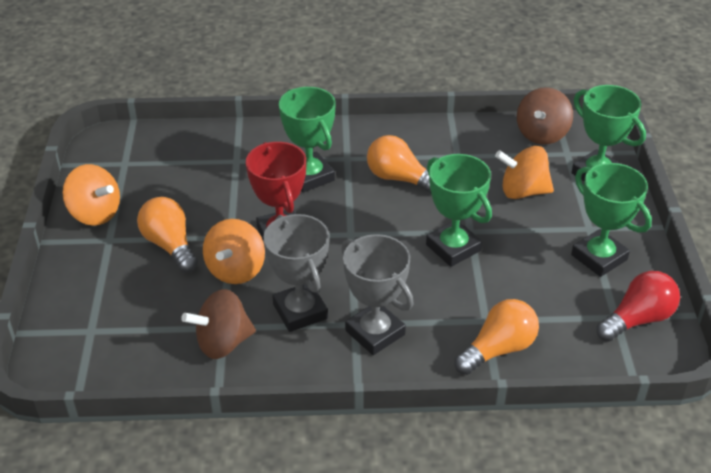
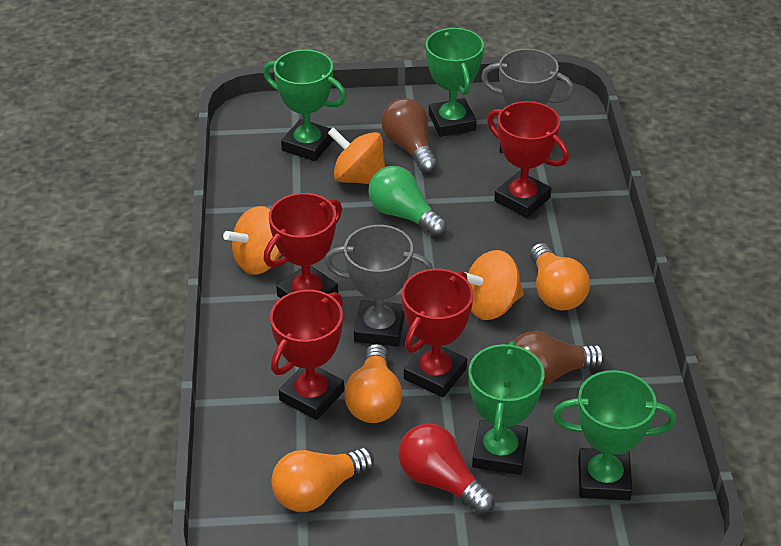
brown light bulb: none = 0 -> [381,98,437,173] [513,331,605,386] = 2
brown spinning top: [181,289,256,359] [517,87,573,145] = 2 -> none = 0
green light bulb: none = 0 -> [368,166,447,237] = 1
red trophy: [246,142,306,242] = 1 -> [264,193,342,298] [270,290,344,420] [402,269,473,397] [487,101,569,218] = 4

